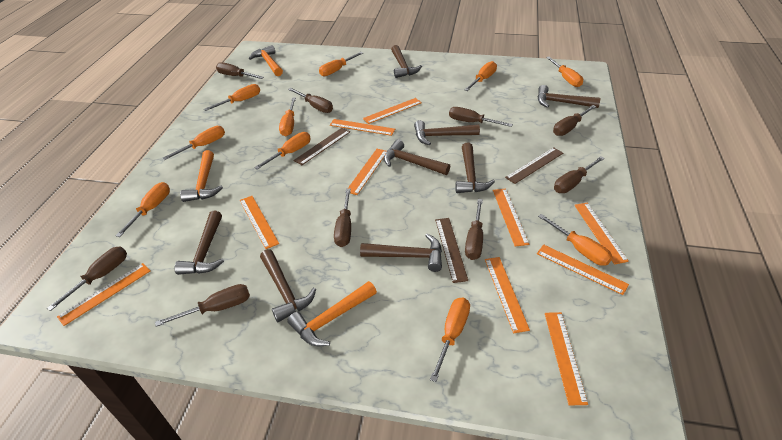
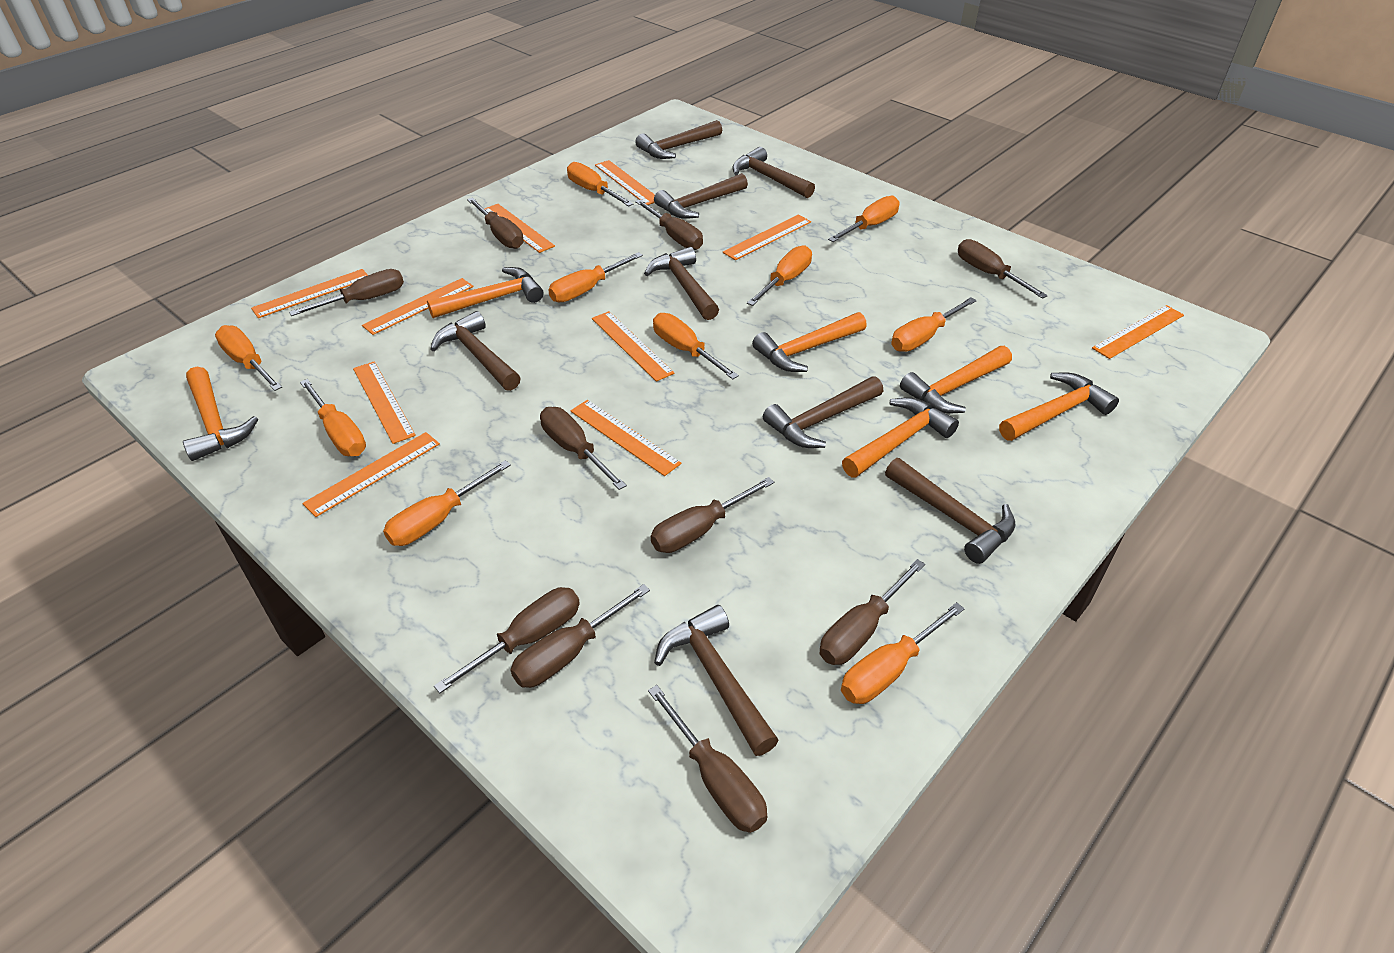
brown ruler: [293,128,350,165] [435,218,468,283] [505,147,563,184] = 3 -> none = 0
brown screwdriver: [47,246,127,311] [155,284,250,327] [216,62,264,79] [288,88,333,113] [334,188,351,247] [449,107,513,127] [465,199,483,260] [553,105,597,136] [554,156,605,193] = 9 -> [289,269,404,316] [434,587,580,693] [467,197,524,249] [510,584,650,688] [540,407,627,490] [635,199,703,250] [648,685,767,833] [651,477,774,553] [820,559,925,665] [958,239,1048,299] = 10
orange hammer: [180,150,223,202] [249,45,283,76] [287,281,377,346] = 3 -> [183,367,258,461] [427,267,544,318] [752,312,867,372] [842,397,959,478] [900,346,1012,413] [999,373,1119,441] = 6

